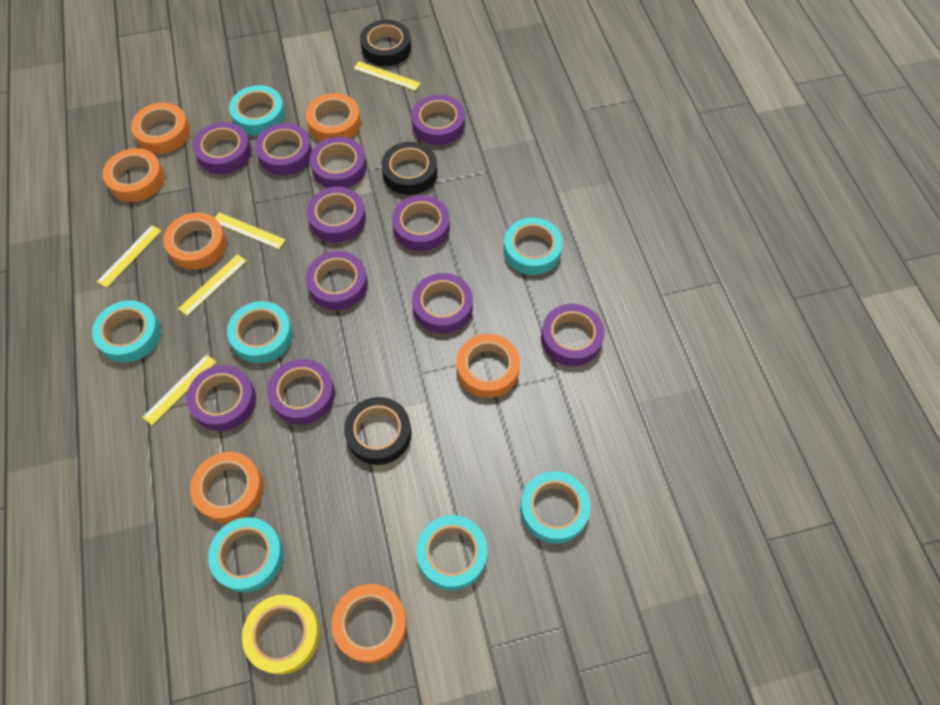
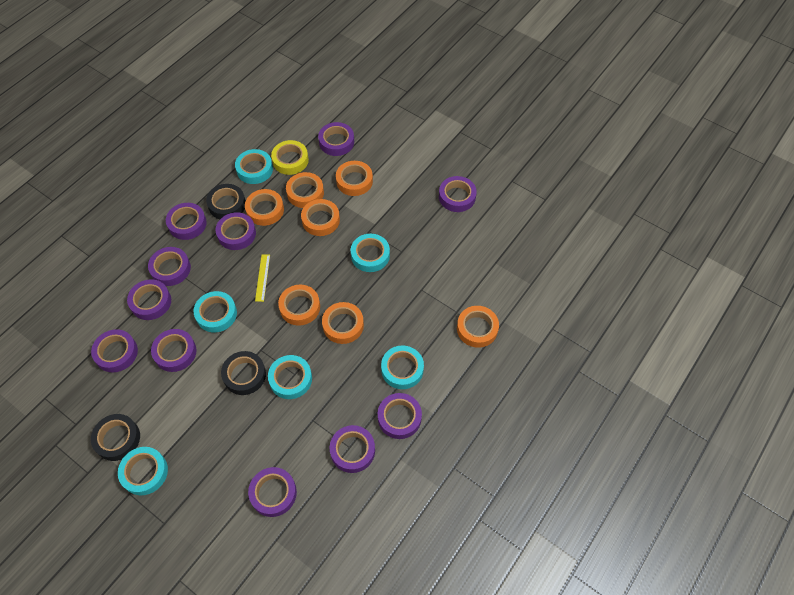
turquoise tape: [92,300,161,363] [208,517,284,593] [227,301,293,363] [229,85,286,136] [416,515,487,590] [504,218,563,275] [520,471,591,544] = 7 -> [118,447,168,495] [194,291,237,332] [235,149,273,184] [268,355,312,399] [351,234,390,272] [381,346,424,389] = 6
yellow ruler: [97,225,162,288] [142,354,216,425] [178,254,246,316] [215,212,286,249] [353,61,420,91] = 5 -> [255,254,270,302] = 1

